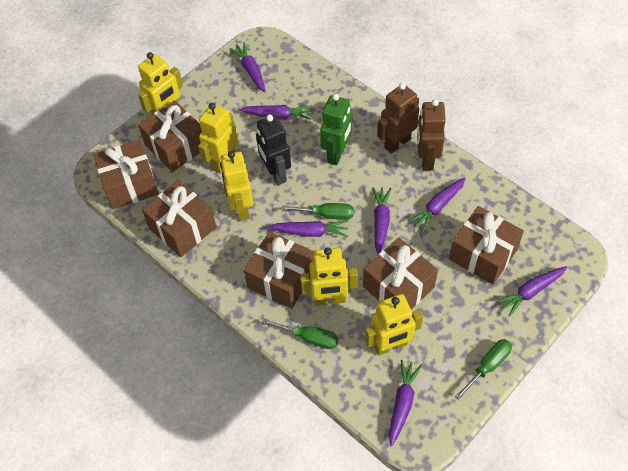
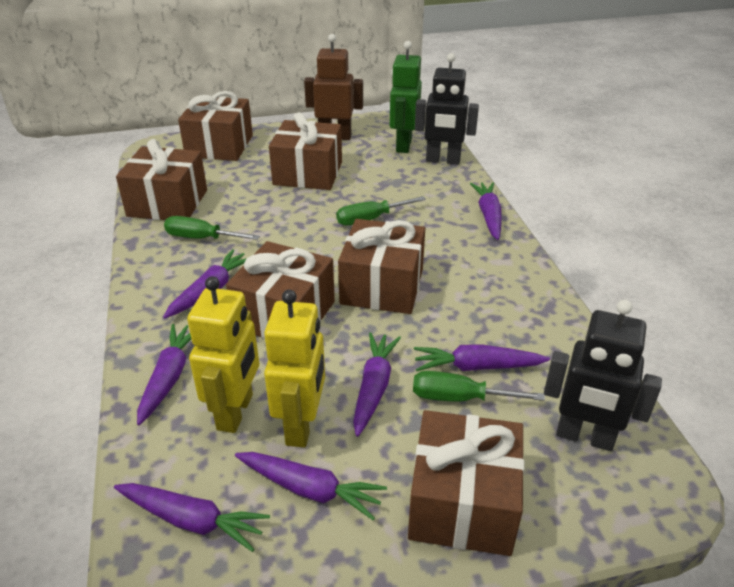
black robot: [256,114,291,185] = 1 -> [415,53,479,164] [544,300,662,451] = 2
brown robot: [377,83,419,154] [417,99,446,171] = 2 -> [304,34,363,140] = 1
yellow robot: [138,52,183,115] [198,103,238,174] [220,151,253,221] [300,247,358,306] [365,294,423,356] = 5 -> [187,276,259,433] [264,289,325,448] = 2

